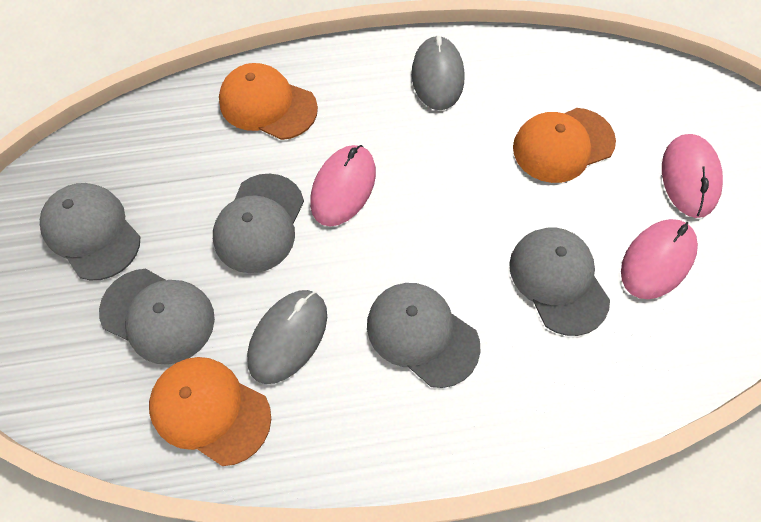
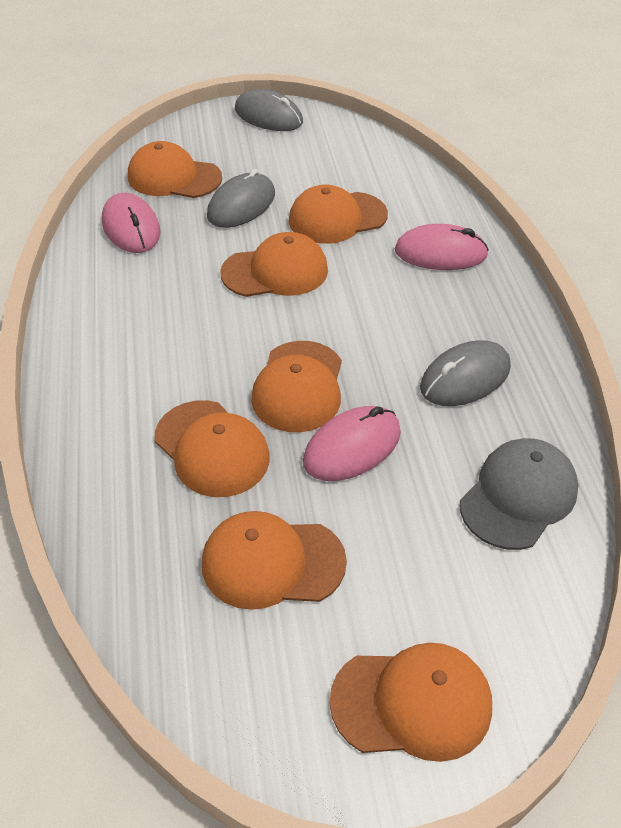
grey cap: [40,183,140,280] [99,269,215,365] [213,174,304,273] [367,283,481,388] [509,228,610,336] = 5 -> [460,438,578,550] = 1
grey mouse: [247,290,327,384] [412,35,464,110] = 2 -> [207,169,275,228] [235,89,303,131] [420,340,511,406] = 3
orange cap: [149,357,271,466] [219,63,318,140] [513,108,616,183] = 3 -> [128,141,222,198] [154,400,270,497] [202,511,347,610] [221,232,328,297] [251,341,342,432] [289,184,388,244] [330,643,492,762] = 7

